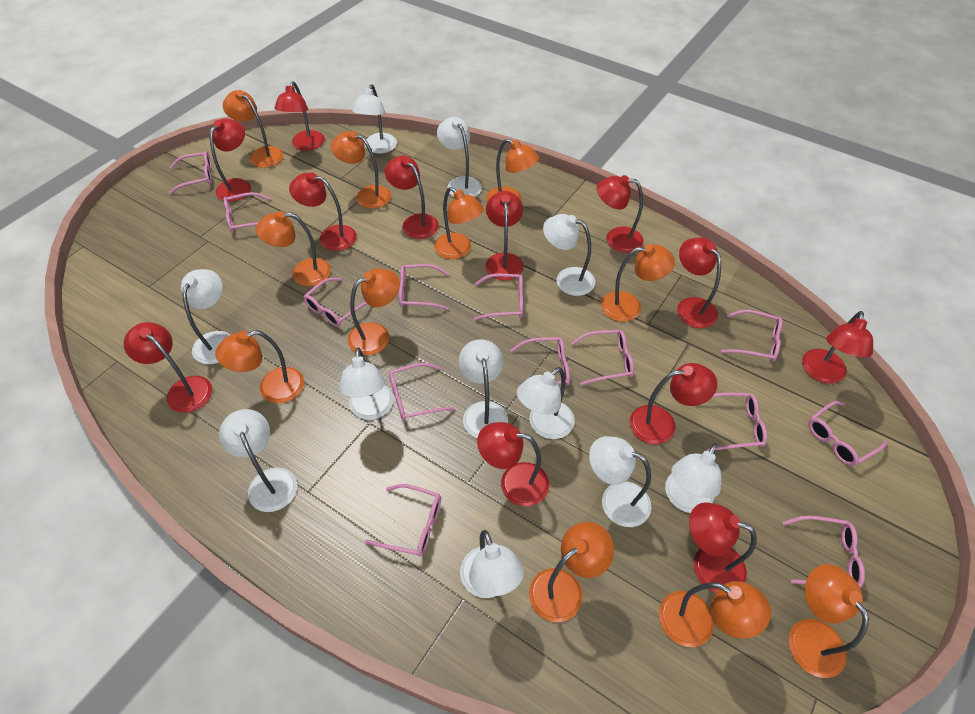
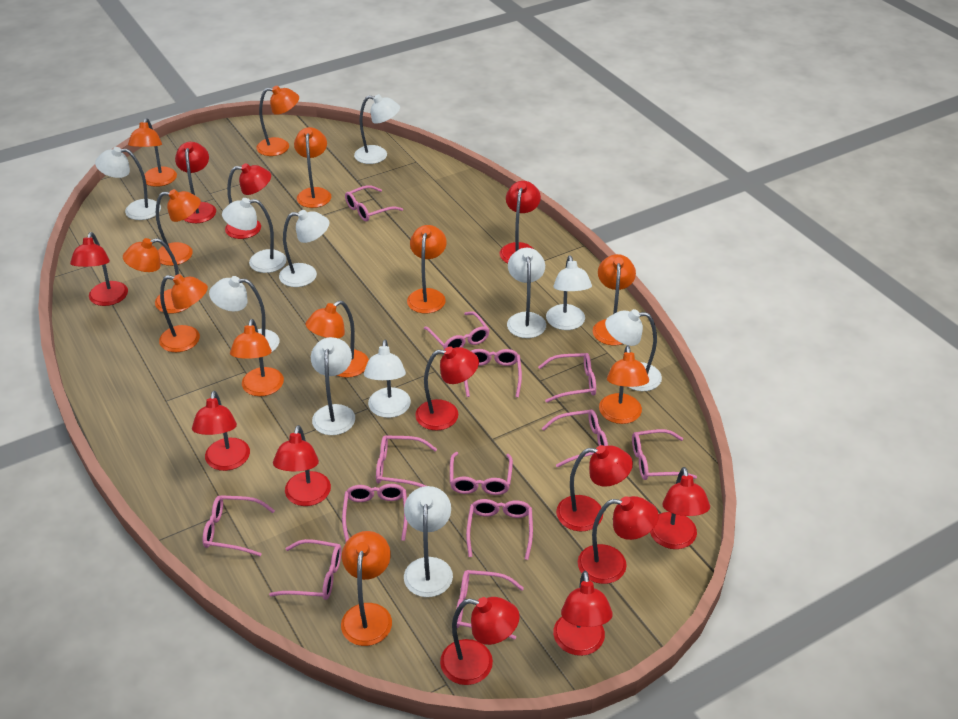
orange lamp: [215,330,304,403] [223,90,283,168] [256,211,331,286] [331,131,391,209] [348,268,400,355] [434,187,484,259] [486,139,539,202] [529,522,614,622] [601,244,675,322] [659,581,771,647] [789,564,869,678] = 11 -> [123,238,190,314] [128,118,177,187] [156,189,201,266] [159,274,208,352] [230,319,284,396] [256,86,299,156] [294,127,331,208] [305,300,369,378] [341,531,392,646] [407,225,447,313] [593,254,636,345] [599,345,649,424] = 12

